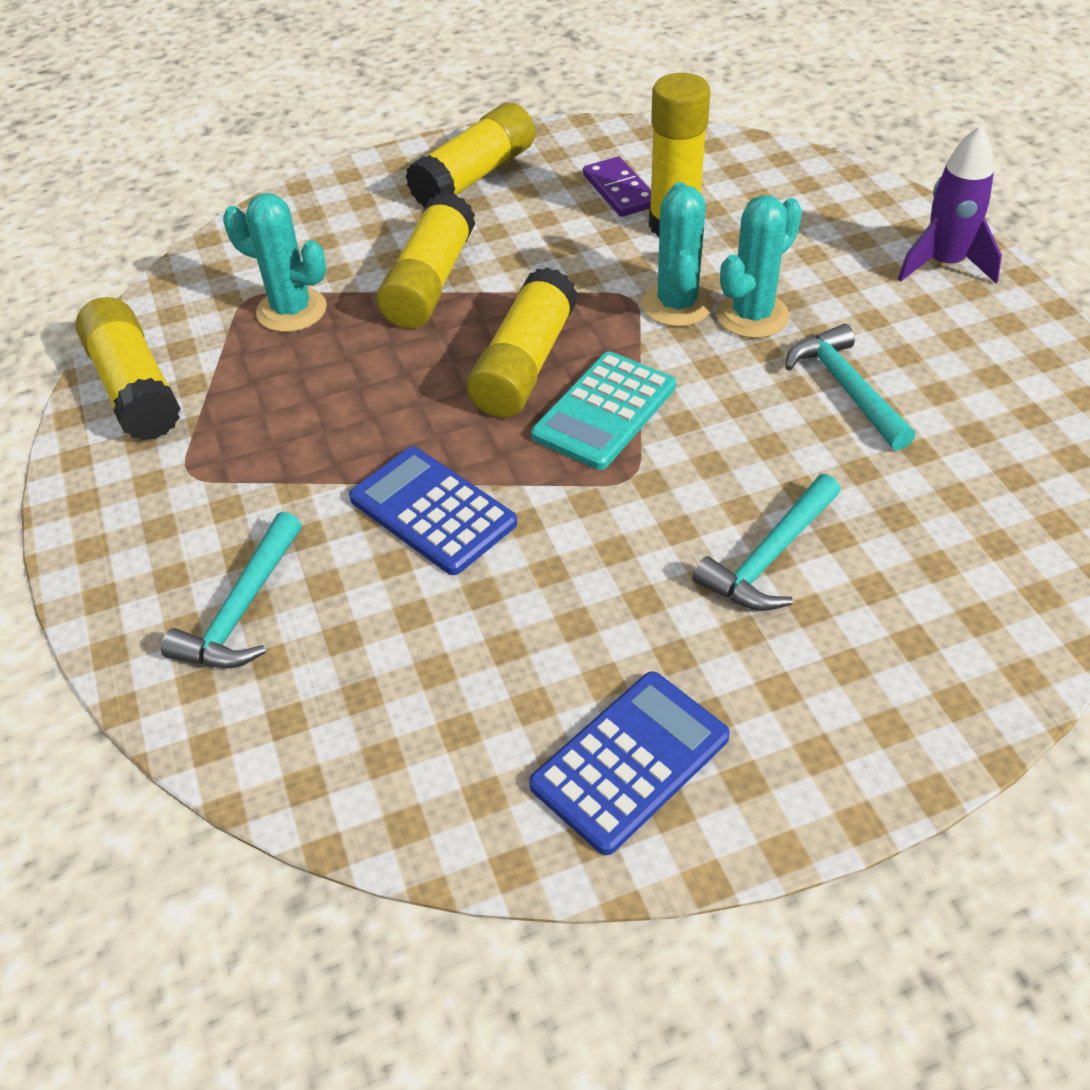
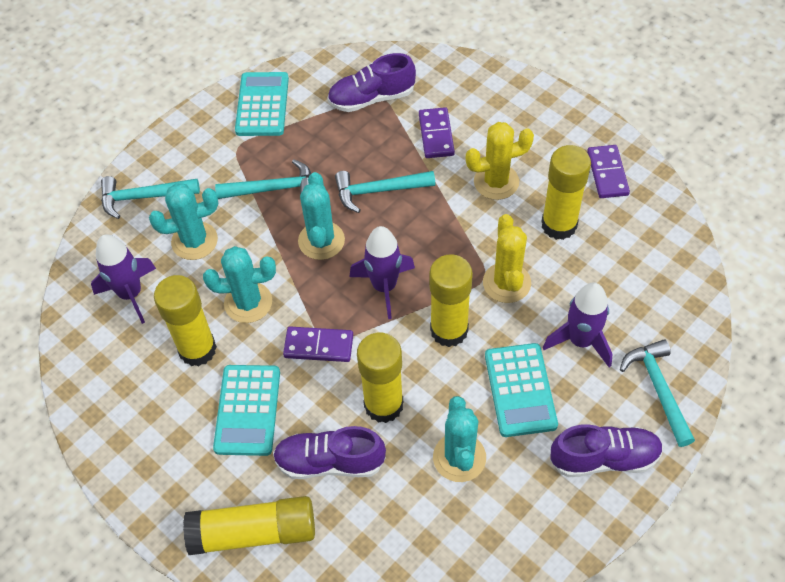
blue calculator: [349,447,517,575] [529,671,730,855] = 2 -> none = 0
purple domino: [583,157,651,217] = 1 -> [283,327,353,362] [419,107,455,158] [587,145,630,198] = 3
purple rocket: [898,126,1002,284] = 1 -> [91,234,156,324] [350,226,415,319] [543,282,613,368] = 3
purple shoe: none = 0 -> [273,426,386,479] [327,53,416,112] [550,424,663,477] = 3
turquoise cactus: [223,193,327,332] [641,182,713,327] [716,195,802,338] = 3 -> [149,183,218,260] [203,246,276,323] [298,172,345,260] [433,396,486,482] = 4
turquoise calculator: [531,352,676,470] = 1 -> [213,365,280,456] [235,72,289,136] [485,343,558,437] = 3
turquoise hammer: [161,511,302,668] [692,474,840,611] [785,324,915,450] = 3 -> [101,176,200,219] [215,160,311,199] [335,171,435,213] [620,339,695,447] = 4
yellow cactus: none = 0 -> [466,122,534,200] [483,214,531,303] = 2

